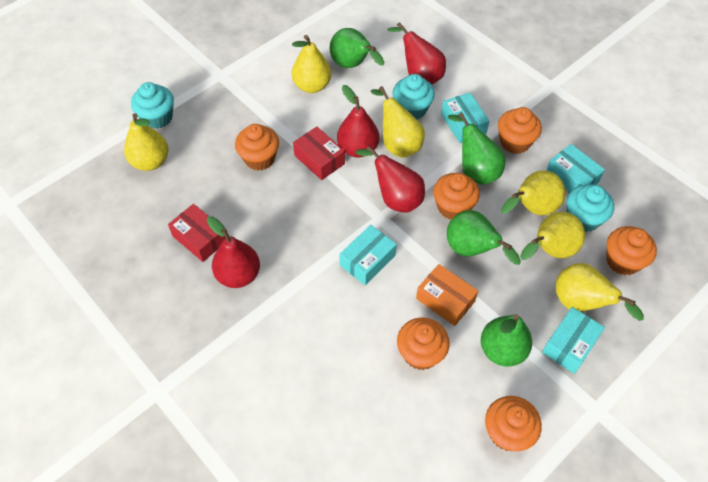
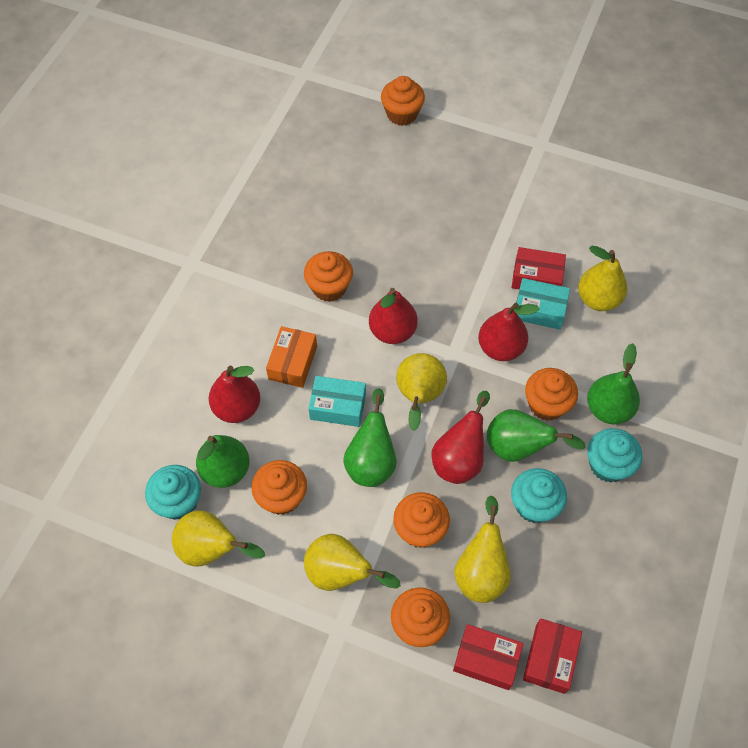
red box: [168,204,226,262] [293,127,345,180] = 2 -> [453,624,523,690] [512,247,566,289] [523,618,582,694] = 3
turquoise box: [339,225,397,285] [441,92,489,143] [542,307,605,374] [546,144,605,192] = 4 -> [308,376,366,427] [516,278,570,330] = 2
yellow pear: [124,113,169,171] [292,35,331,93] [371,86,425,158] [501,171,565,215] [520,212,585,260] [555,263,644,321] = 6 -> [172,510,265,567] [304,534,401,591] [396,353,447,431] [454,496,511,603] [578,246,627,311] = 5

